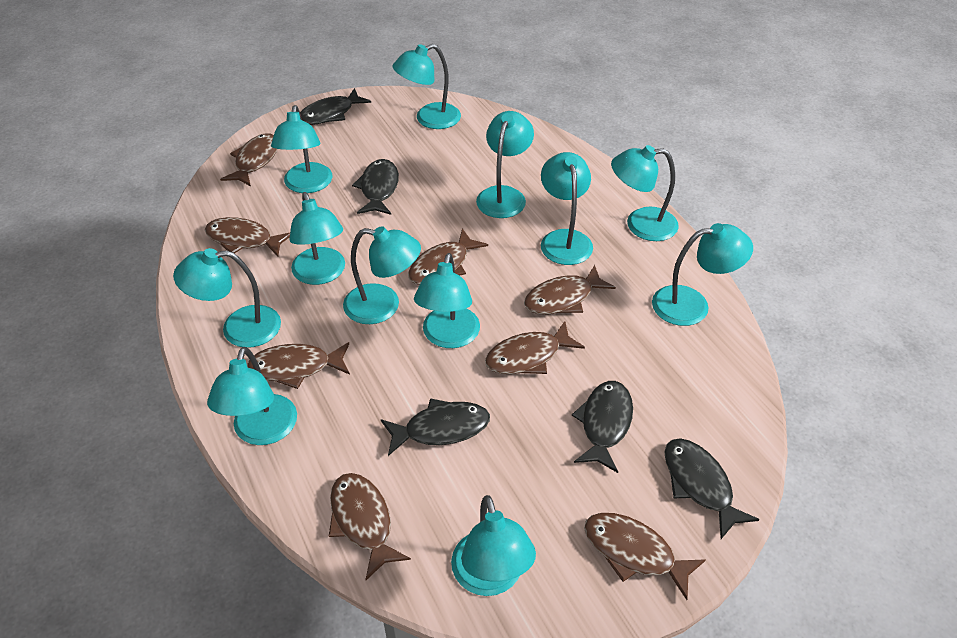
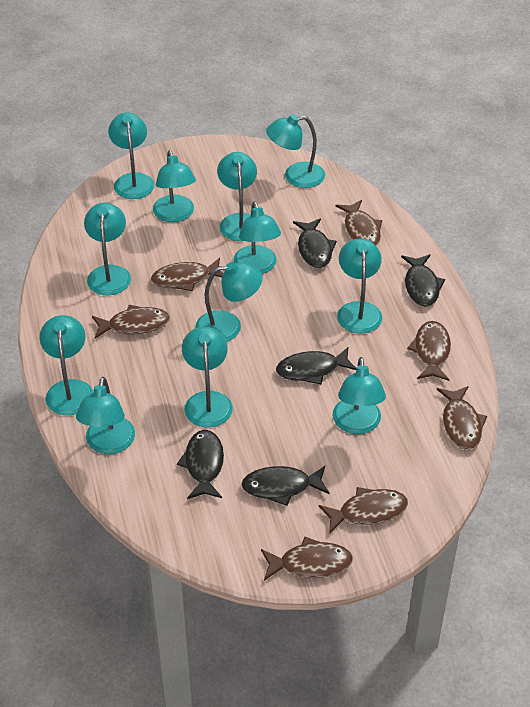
brown fish: [205,217,290,257] [220,133,277,186] [247,342,350,389] [329,473,411,580] [408,229,488,285] [485,321,585,374] [524,265,616,314] [584,513,706,600] = 8 -> [92,304,170,339] [151,258,223,291] [261,537,353,581] [319,487,408,534] [335,200,382,246] [407,321,451,381] [437,386,487,450] = 7

